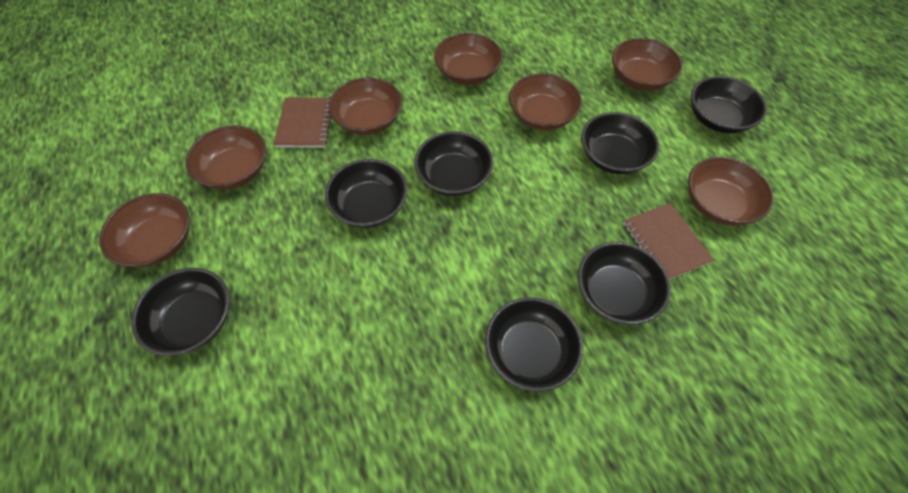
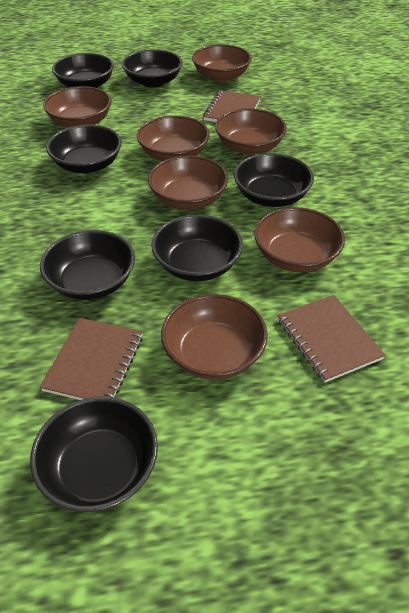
brown notebook: [273,98,331,148] [623,203,714,280] = 2 -> [40,318,143,400] [203,90,261,122] [278,295,386,383] = 3

